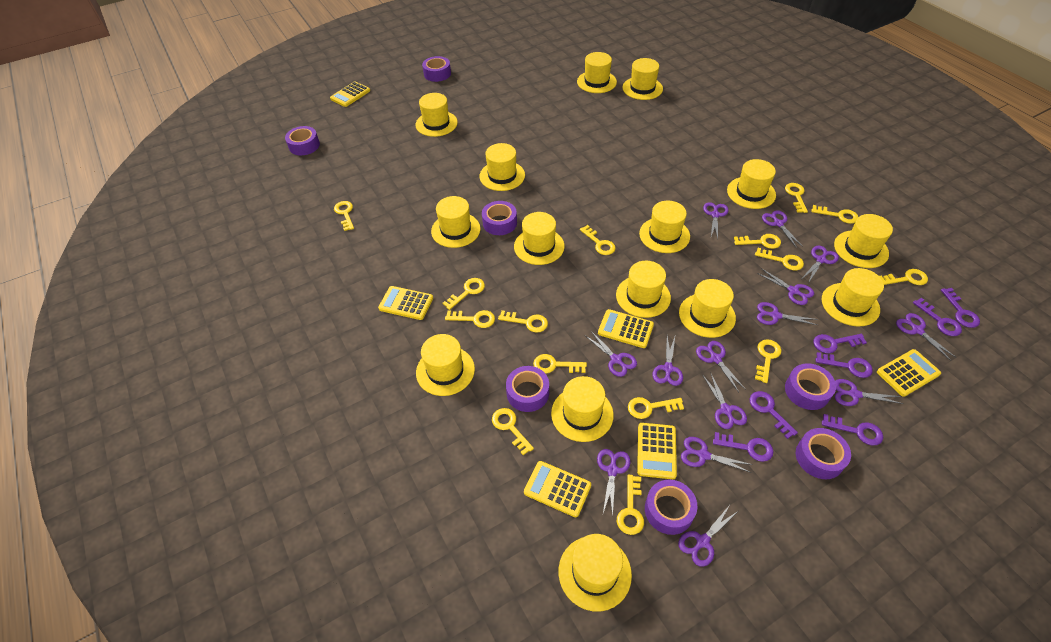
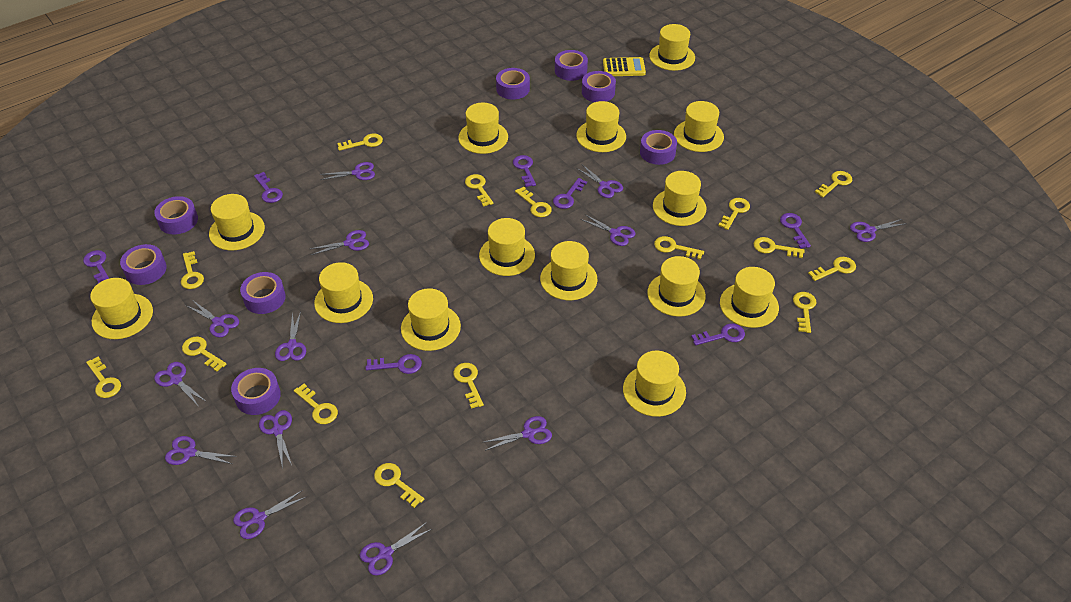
purple scissors: [586,331,637,377] [597,449,630,517] [652,336,683,386] [678,505,738,567] [681,437,753,473] [696,341,746,392] [702,372,747,429] [703,202,728,239] [757,268,814,305] [757,302,818,325] [762,210,803,248] [803,246,839,283] [835,379,903,406] [896,313,957,361] = 14 -> [154,362,207,407] [165,436,237,465] [187,301,239,338] [233,490,306,539] [259,410,292,469] [275,312,306,361] [310,230,369,255] [319,162,375,180] [360,522,432,576] [482,416,552,451] [577,165,623,198] [580,214,636,246] [850,219,907,242] = 13
purple tape: [285,126,320,155] [422,56,451,82] [482,201,517,235] [506,366,549,412] [645,480,698,535] [785,363,836,410] [796,428,851,479] = 7 -> [120,244,167,285] [154,196,198,234] [231,368,281,415] [240,272,286,314] [496,68,530,100] [555,50,588,81] [582,71,616,102] [640,130,677,165] = 8
yellow calculator: [330,81,370,107] [378,286,433,320] [524,461,591,517] [598,309,654,348] [637,423,677,479] [877,349,941,397] = 6 -> [603,57,646,76] = 1
yellow hat: [415,93,458,137] [416,334,475,396] [431,196,480,248] [479,143,525,191] [514,212,565,265] [551,376,614,442] [558,534,632,612] [577,52,617,93] [616,261,671,318] [623,58,663,100] [639,201,690,253] [679,279,736,338] [727,159,776,209] [822,268,884,326] [834,214,893,268] = 15 -> [90,278,153,339] [209,194,265,250] [314,262,373,323] [401,288,461,351] [458,103,508,154] [479,218,535,276] [540,241,597,300] [576,101,626,152] [623,351,686,417] [647,256,706,317] [649,24,695,71] [653,171,706,226] [674,101,724,152] [720,267,779,328] = 14

